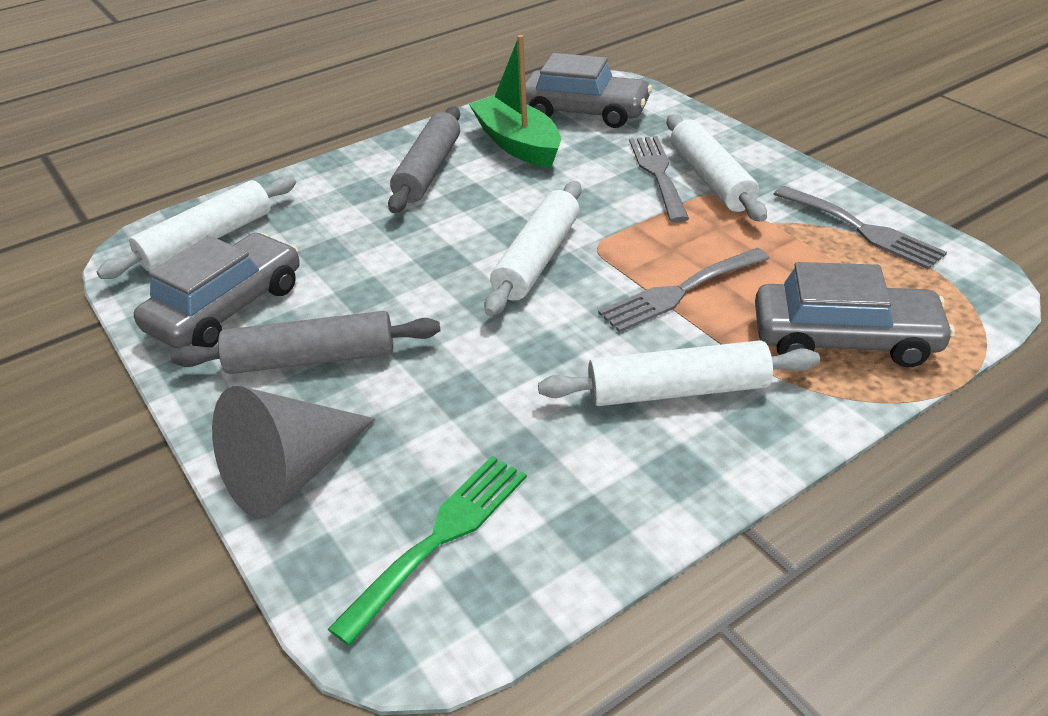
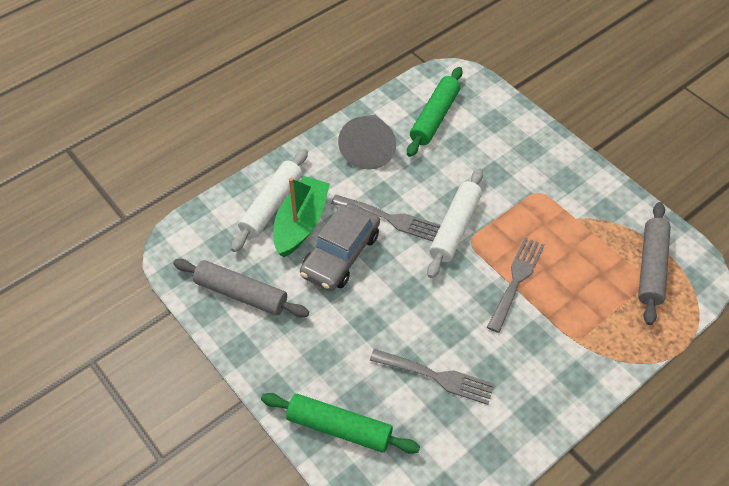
green fork: [328,456,527,646] = 1 -> none = 0
green rolling pin: none = 0 -> [261,393,420,454] [407,67,463,157] = 2
grey car: [134,233,300,349] [525,53,652,128] [755,262,955,367] = 3 -> [300,203,380,291] = 1
white rolling pin: [96,176,296,279] [484,181,582,316] [538,340,820,406] [667,114,767,222] = 4 -> [231,149,308,252] [427,168,483,278] = 2

